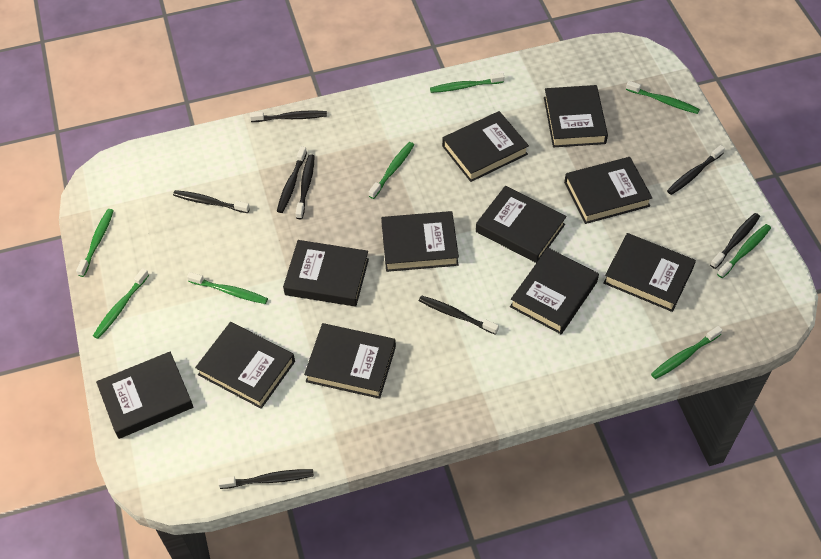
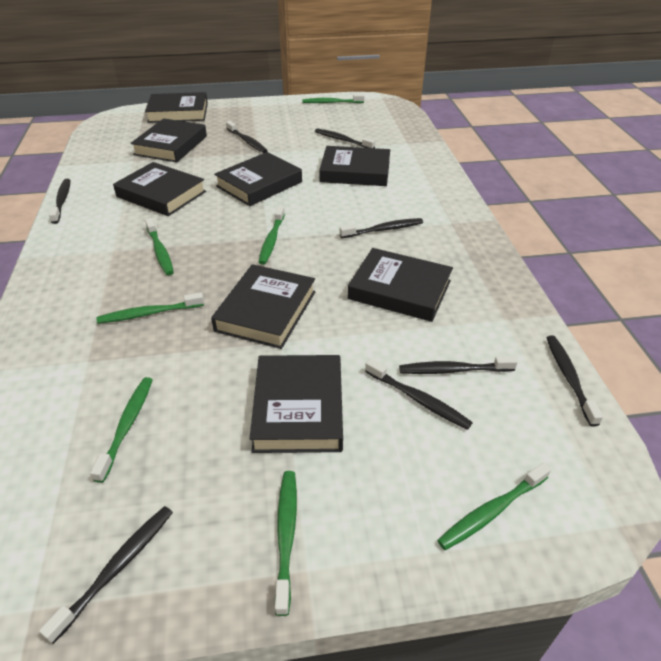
black book: [96,352,193,439] [195,322,295,409] [283,240,369,306] [304,323,396,399] [381,211,459,272] [442,111,529,182] [476,186,567,263] [510,248,599,334] [544,85,608,147] [564,157,652,224] [603,233,696,312] = 11 -> [113,162,206,216] [131,118,207,163] [145,92,208,123] [211,264,316,349] [214,152,302,206] [249,355,343,453] [319,146,390,186] [348,248,453,322] = 8
green toothbrush: [76,209,114,277] [93,268,149,339] [187,272,268,304] [369,142,414,199] [430,73,504,93] [626,81,700,114] [651,326,723,379] [717,224,771,278] = 8 -> [90,377,153,483] [97,292,204,324] [145,218,174,275] [258,206,285,265] [275,471,297,616] [302,94,365,103] [437,463,551,550] = 7

